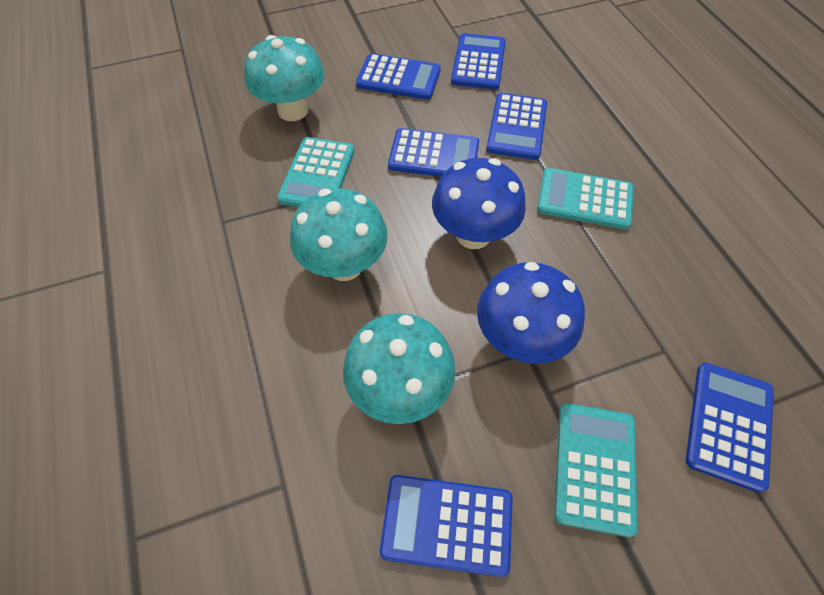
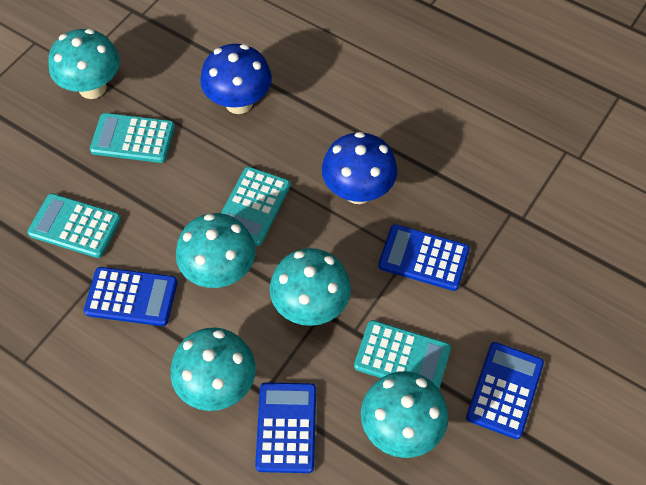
blue calculator: [356,53,441,100] [380,475,513,577] [388,128,479,177] [451,33,506,90] [486,93,547,160] [686,363,774,493] = 6 -> [84,267,178,326] [255,382,316,473] [378,224,470,291] [466,342,544,439] = 4
turquoise calculator: [277,137,355,207] [537,168,634,229] [554,403,638,538] = 3 -> [27,193,121,258] [90,113,175,163] [221,167,290,246] [354,320,451,389] = 4
turquoise mushroom: [244,35,325,121] [290,188,388,281] [343,313,455,424] = 3 -> [48,29,120,99] [170,328,256,411] [176,213,255,288] [270,248,351,326] [361,371,448,458] = 5

